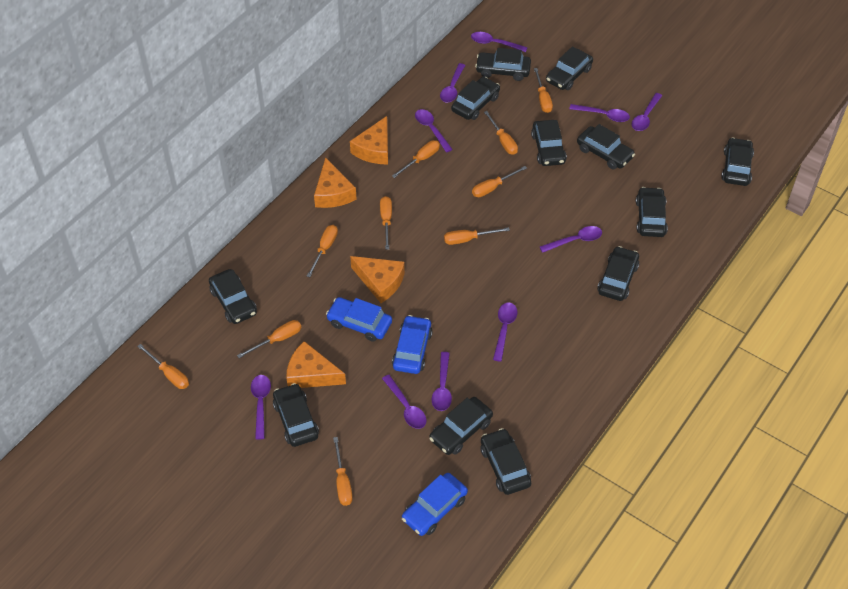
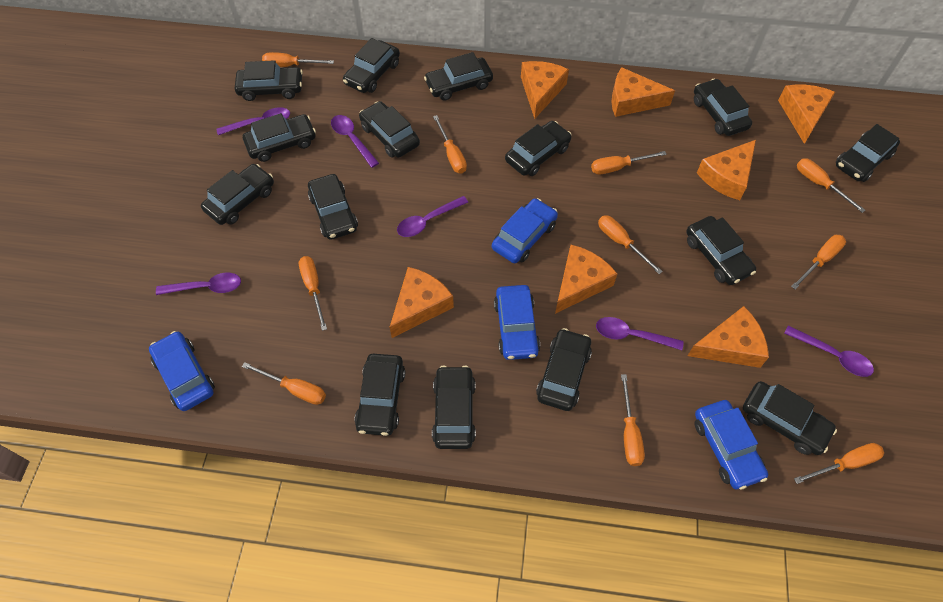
black car: [209,269,257,324] [273,383,319,447] [429,397,493,455] [451,77,500,120] [475,48,531,81] [481,428,531,495] [531,120,567,166] [546,47,593,90] [577,124,635,170] [597,246,639,301] [636,187,668,237] [721,137,754,186] = 12 -> [201,164,274,225] [235,60,303,101] [243,113,316,162] [308,174,358,240] [343,38,400,93] [355,354,405,436] [359,101,420,158] [424,52,493,101] [432,365,476,449] [505,121,572,176] [536,328,592,411] [686,216,756,285] [694,79,752,136] [743,381,837,455] [836,124,900,182] = 15
blue car: [326,297,392,342] [392,315,433,374] [402,473,468,536] = 3 -> [149,331,215,411] [492,198,558,263] [494,285,540,360] [694,400,768,490] = 4
orange cheese: [286,341,346,388] [314,157,357,208] [350,116,388,164] [350,256,405,303] = 4 -> [389,267,454,338] [521,61,569,119] [555,245,617,314] [612,67,675,117] [688,306,769,368] [697,140,756,200] [778,85,835,144] = 7
purple spoon: [251,375,271,439] [382,375,427,429] [415,109,453,152] [432,352,452,411] [440,63,465,102] [471,32,528,52] [493,303,518,362] [540,226,602,253] [569,104,630,122] [632,93,662,131] = 10 -> [156,273,241,295] [216,107,290,135] [331,115,379,168] [397,196,468,237] [596,317,684,350] [784,325,874,377] = 6

